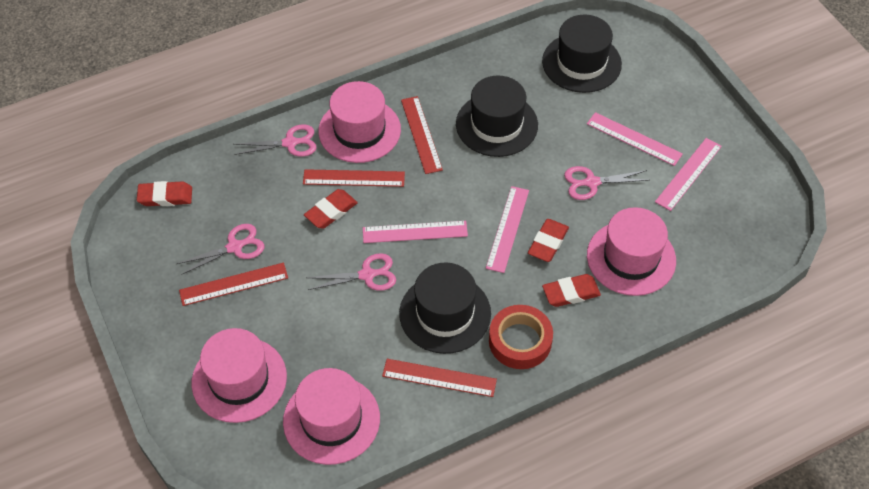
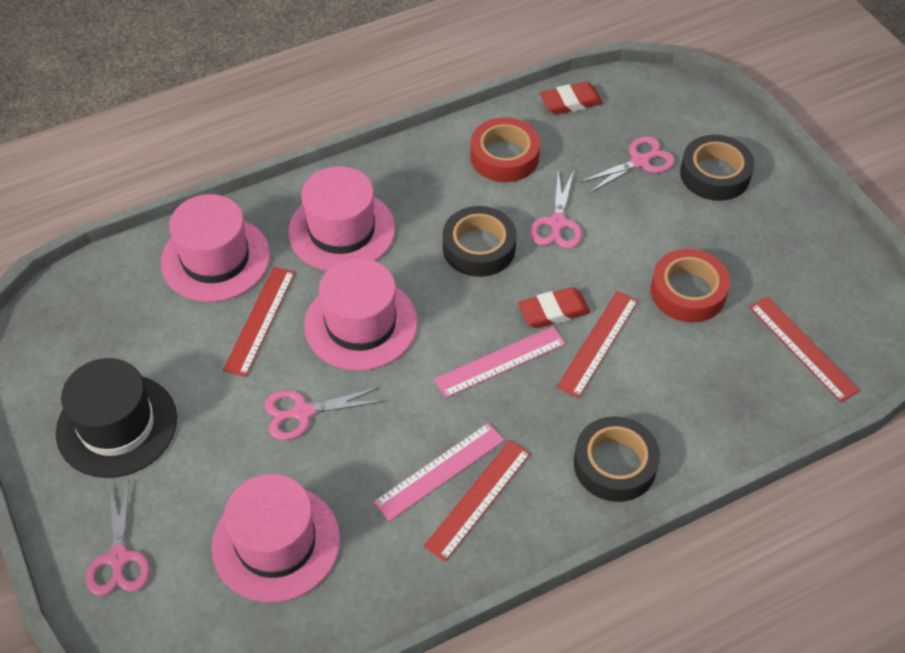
black hat: [399,263,491,354] [456,76,538,157] [542,15,622,93] = 3 -> [56,358,177,478] = 1
black tape: none = 0 -> [443,206,516,277] [574,416,660,502] [680,135,754,201] = 3
pink ruler: [363,221,468,243] [486,186,529,273] [587,112,683,166] [655,138,722,211] = 4 -> [373,423,505,521] [434,326,566,398] = 2
red eraser: [137,181,192,206] [304,189,358,229] [528,219,569,262] [542,274,601,307] = 4 -> [518,287,591,328] [540,82,603,115] = 2
red tape: [489,305,553,369] = 1 -> [470,117,540,182] [651,249,730,322] = 2

